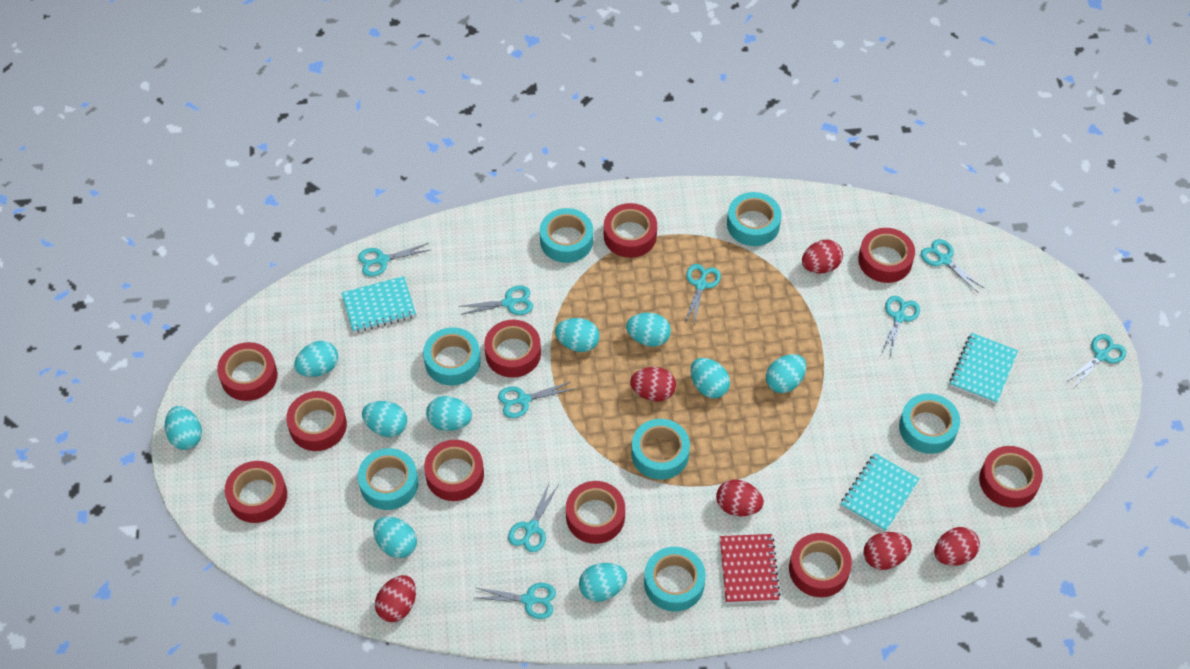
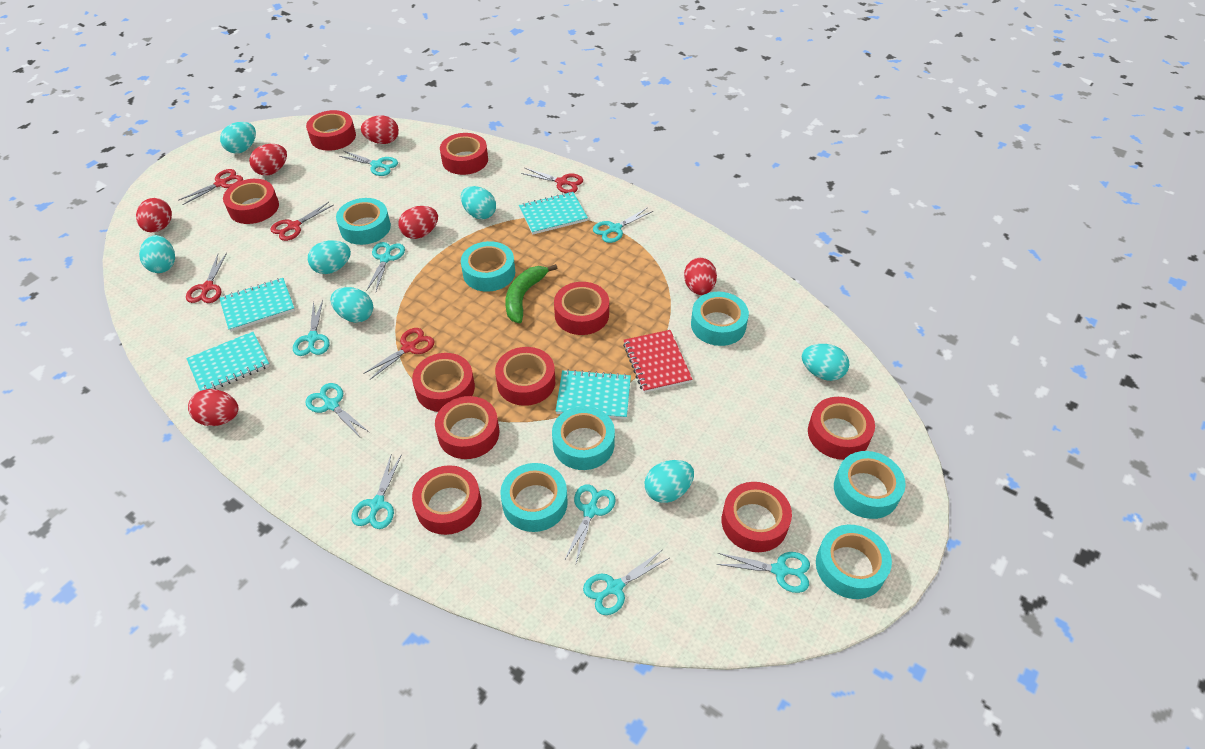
green banana: none = 0 -> [505,264,558,323] = 1
red scissors: none = 0 -> [178,169,243,205] [186,253,227,303] [270,202,334,241] [363,328,435,380] [521,168,583,193] = 5
turquoise egg: [165,406,202,450] [294,341,338,377] [362,401,407,437] [373,517,417,558] [426,396,472,431] [555,318,600,352] [579,563,627,602] [626,313,671,347] [691,358,730,398] [766,354,806,393] = 10 -> [139,235,175,273] [220,122,256,154] [308,240,351,274] [330,287,373,323] [461,186,496,219] [644,460,694,503] [802,344,849,381] = 7
turquoise notebook: [341,276,416,333] [841,453,920,532] [950,333,1018,404] = 3 -> [186,332,270,391] [219,278,295,332] [519,192,588,234] [556,369,631,419] = 4

